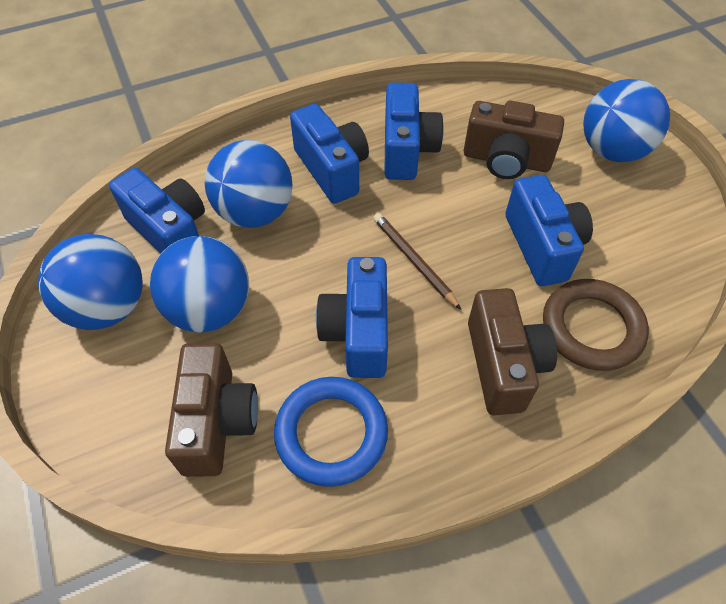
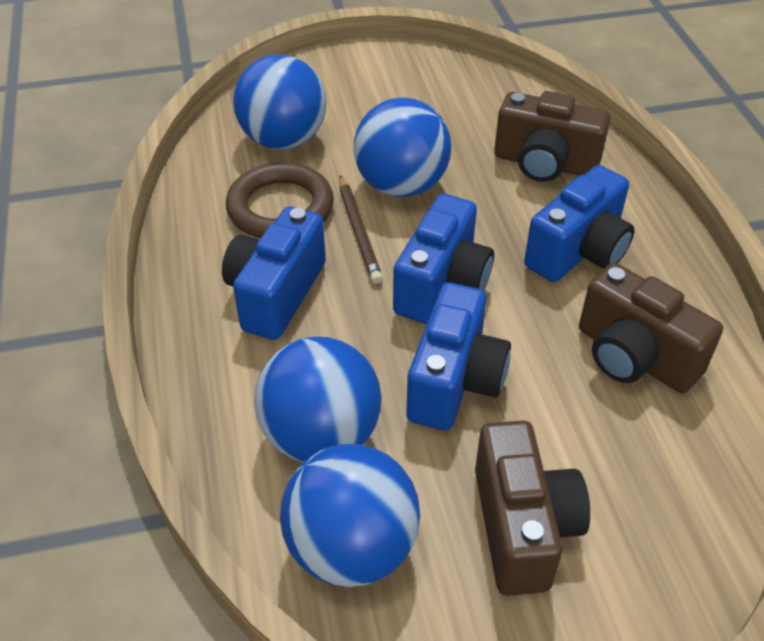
blue camera: [109,168,205,254] [290,104,369,204] [316,257,388,378] [384,83,444,180] [505,175,593,286] = 5 -> [222,207,326,340] [393,194,494,324] [406,282,511,431] [524,165,634,282] = 4
blue ring: [274,377,388,487] = 1 -> none = 0

